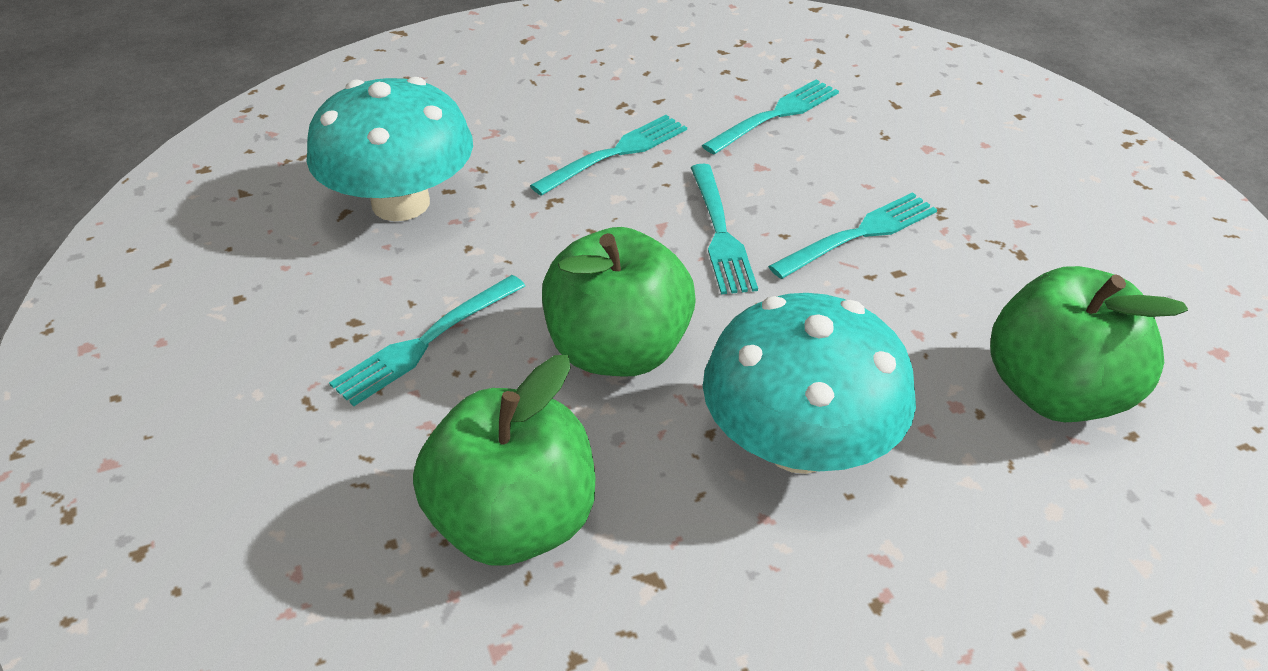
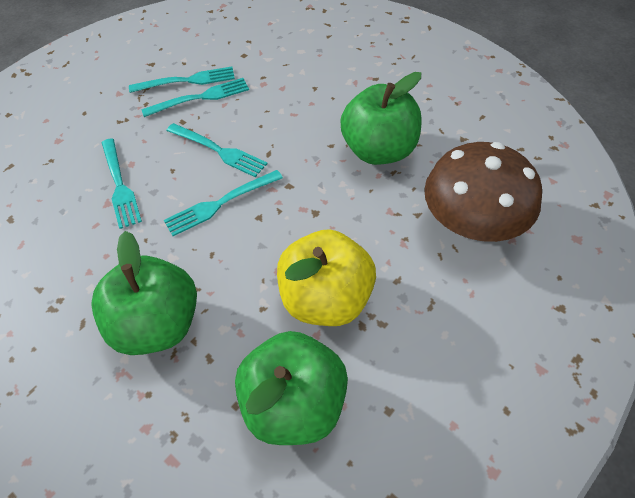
brown mushroom: none = 0 -> [424,142,542,242] = 1
turquoise mushroom: [306,77,473,221] [703,293,916,474] = 2 -> none = 0
yellow apple: none = 0 -> [277,229,376,326] = 1

